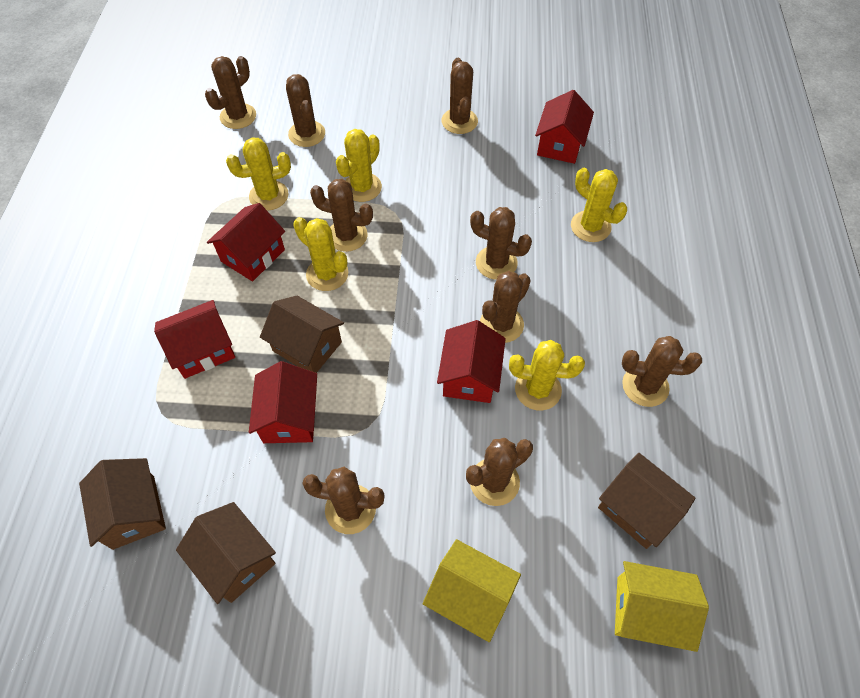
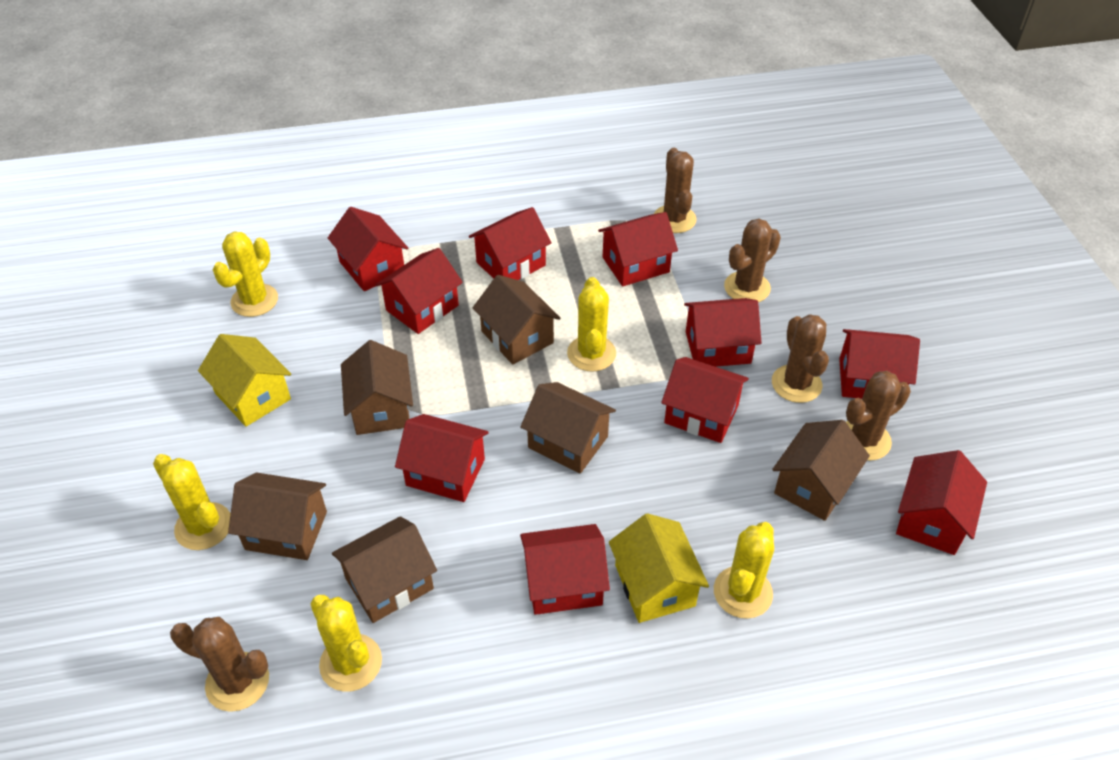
brown cactus: [205,56,256,129] [286,74,325,147] [302,467,385,534] [310,179,373,252] [441,58,478,134] [466,438,533,506] [470,207,532,280] [480,271,531,343] [622,336,702,407] = 9 -> [170,617,269,712] [654,148,697,233] [724,218,781,302] [772,314,829,403] [846,371,911,461] = 5
brown house: [79,458,166,550] [176,502,276,604] [260,296,344,373] [598,453,696,549] = 4 -> [228,473,327,560] [332,516,437,623] [341,340,413,435] [473,275,560,365] [520,382,616,473] [772,420,870,521] = 6
red house: [154,300,235,379] [207,203,285,282] [249,361,317,443] [437,320,506,403] [535,90,594,164] = 5 -> [328,207,408,291] [375,248,463,334] [395,414,489,502] [469,207,552,280] [520,524,610,615] [598,212,678,287] [661,357,749,443] [684,298,762,367] [839,329,920,399] [896,450,987,555] = 10

